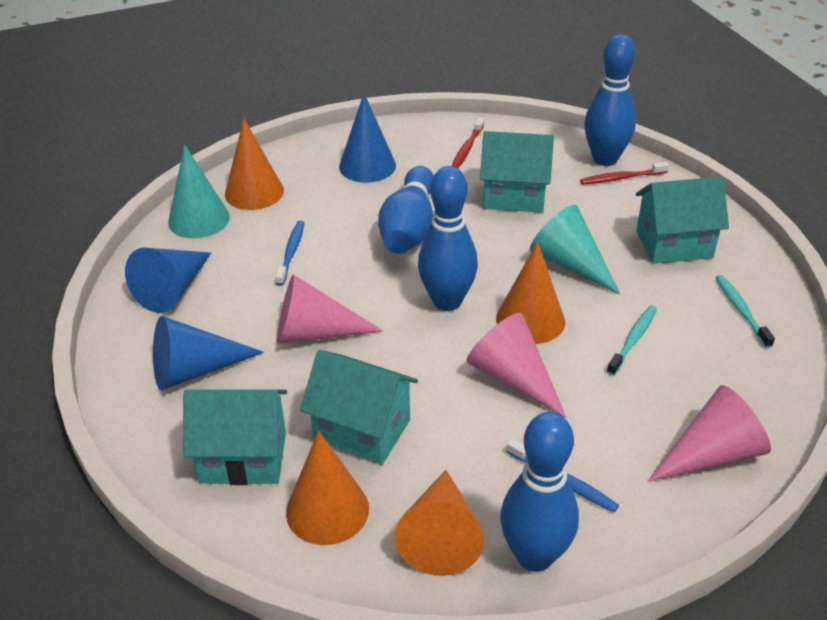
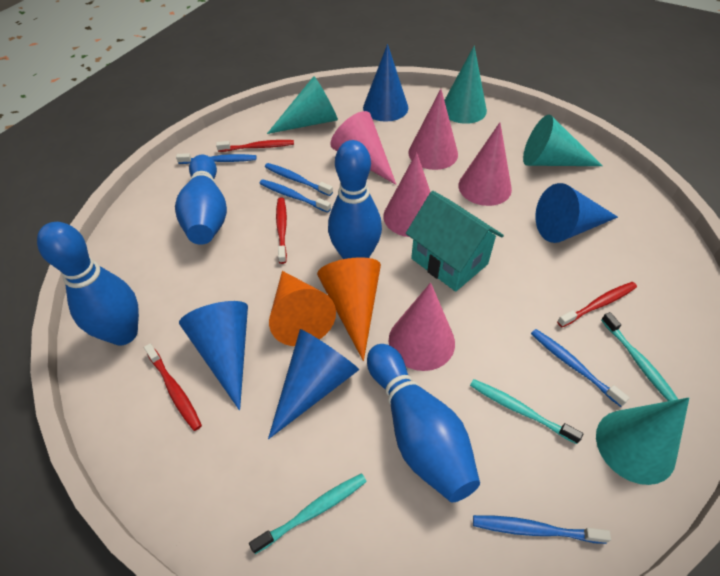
blue cone: [125,248,211,313] [153,316,264,390] [339,94,396,183] = 3 -> [179,301,248,410] [268,329,359,439] [363,44,408,122] [535,183,618,243] = 4
blue toothbrush: [275,221,305,286] [506,439,619,512] = 2 -> [176,153,256,164] [259,179,331,213] [265,163,333,196] [473,515,611,544] [531,329,630,407] = 5
orange cone: [225,119,284,210] [286,430,369,545] [395,470,484,576] [496,242,565,344] = 4 -> [269,271,336,346] [317,257,381,361] = 2
pink cone: [277,275,383,344] [467,313,567,418] [647,385,771,482] = 3 -> [330,111,396,185] [383,152,430,237] [389,283,455,371] [408,89,458,170] [458,122,512,206] = 5
red toothbrush: [452,117,484,168] [580,162,669,185] = 2 -> [144,343,202,431] [216,140,294,152] [276,197,287,264] [557,282,637,327] = 4
turquoise cone: [168,145,230,238] [530,205,620,294] = 2 -> [267,76,338,134] [444,46,487,124] [523,115,603,166] [596,397,689,485] = 4
turquoise house: [183,389,287,485] [300,350,418,465] [480,131,554,213] [636,177,729,264] = 4 -> [406,191,504,292] = 1
turquoise toothbrush: [607,305,657,375] [715,275,775,348] = 2 -> [249,473,367,554] [470,379,583,444] [601,312,678,401] = 3

